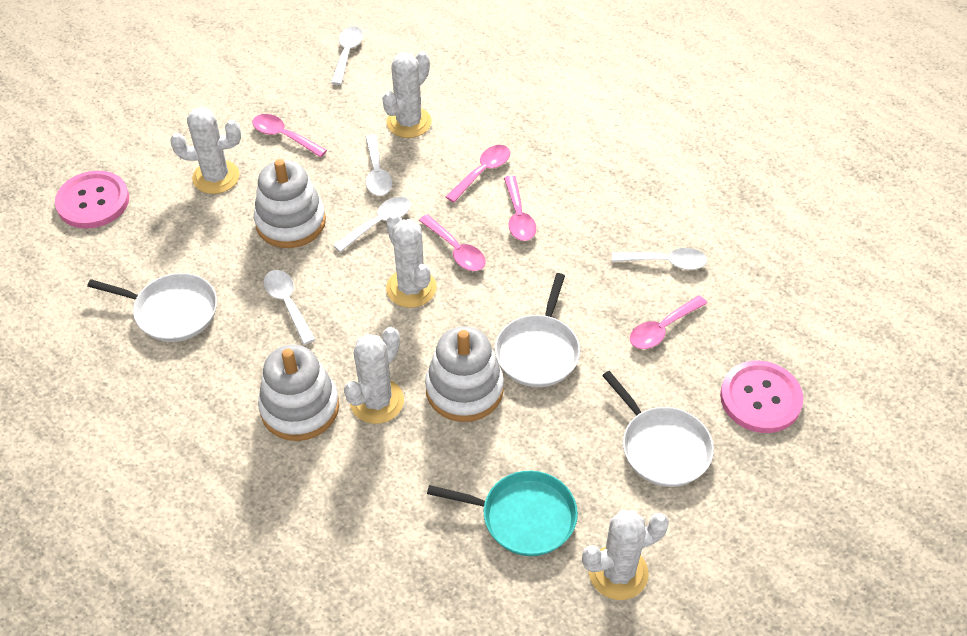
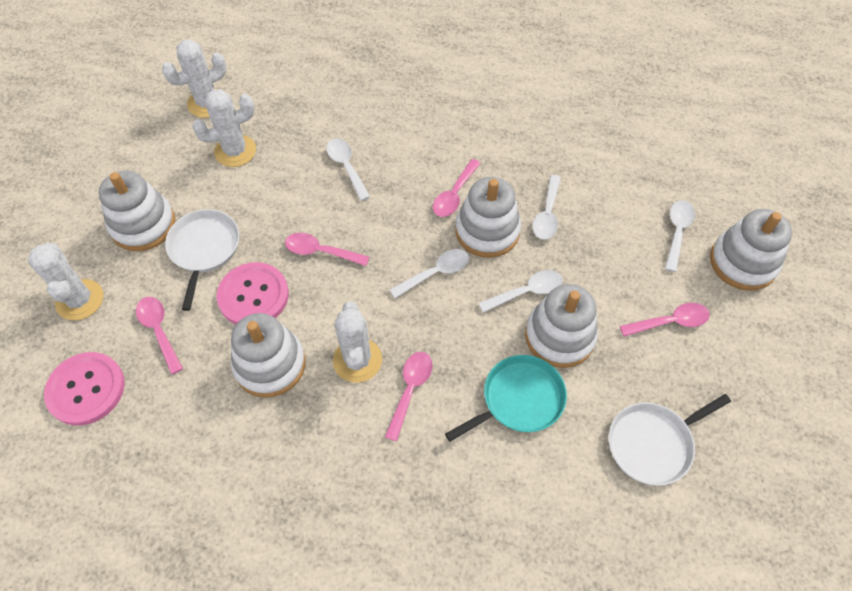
white cactus: [170,107,241,194] [344,327,404,424] [382,51,432,138] [386,213,437,308] [582,510,669,600] = 5 -> [28,243,103,320] [162,39,226,118] [192,89,256,167] [333,302,382,383] = 4
white pan: [87,273,217,342] [495,273,580,387] [602,371,714,487] = 3 -> [165,209,239,311] [609,394,731,486] = 2
white stacking toy: [254,159,326,248] [258,345,339,441] [425,326,504,422] = 3 -> [99,171,175,251] [231,313,306,398] [455,177,521,258] [525,284,598,368] [710,209,792,291] = 5

